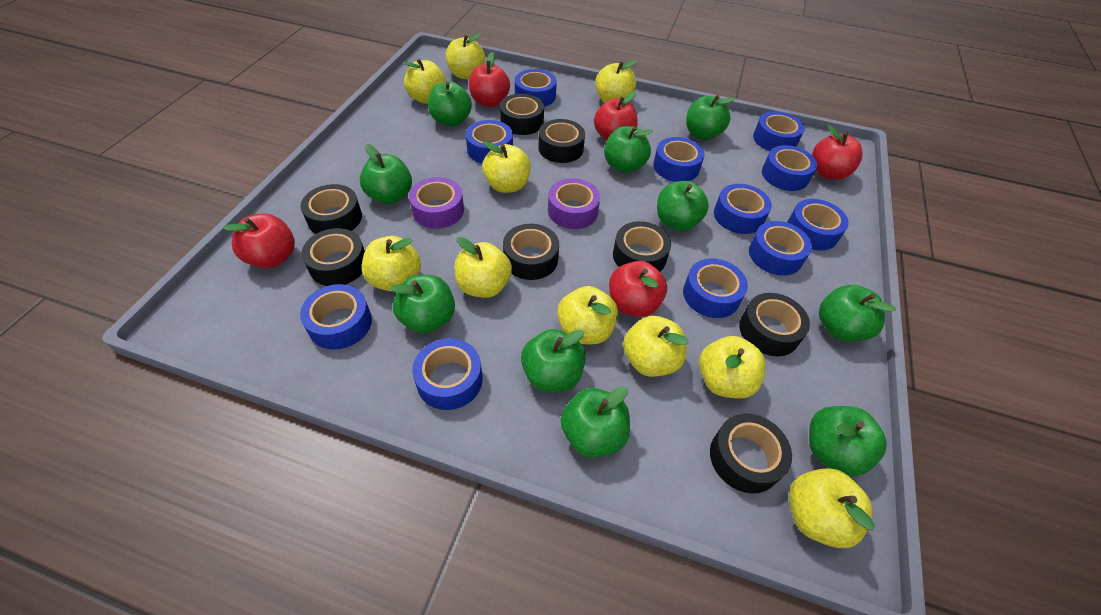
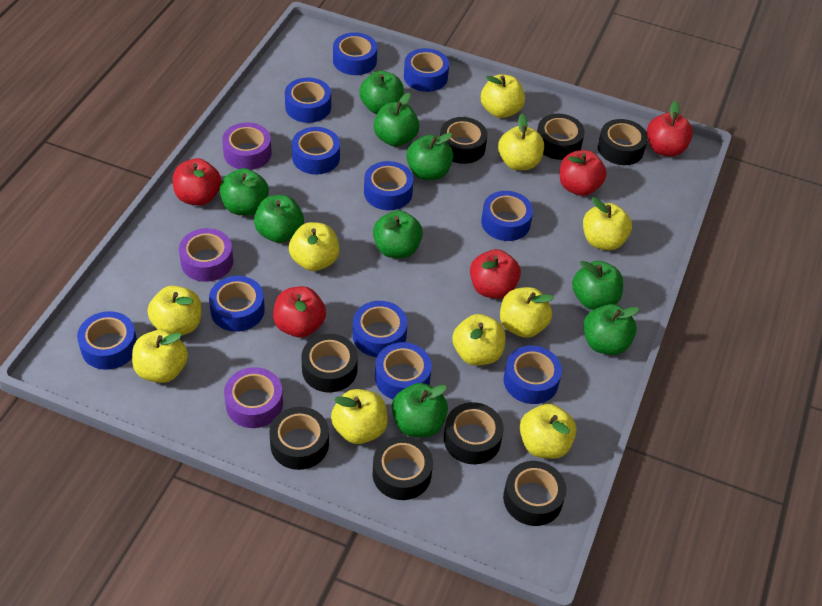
green apple: [360,144,412,204] [390,275,455,333] [428,81,472,127] [521,329,586,392] [561,386,630,458] [604,126,653,173] [657,181,709,231] [686,95,735,140] [809,406,887,476] [819,285,896,342] = 10 -> [220,168,269,216] [254,195,304,243] [359,71,404,114] [373,210,423,258] [374,92,420,147] [392,383,448,437] [406,133,453,180] [572,261,623,310] [583,304,639,355] = 9
purple tape: [409,177,464,229] [548,178,600,229] = 2 -> [179,228,233,282] [222,122,272,170] [224,367,283,428] = 3

